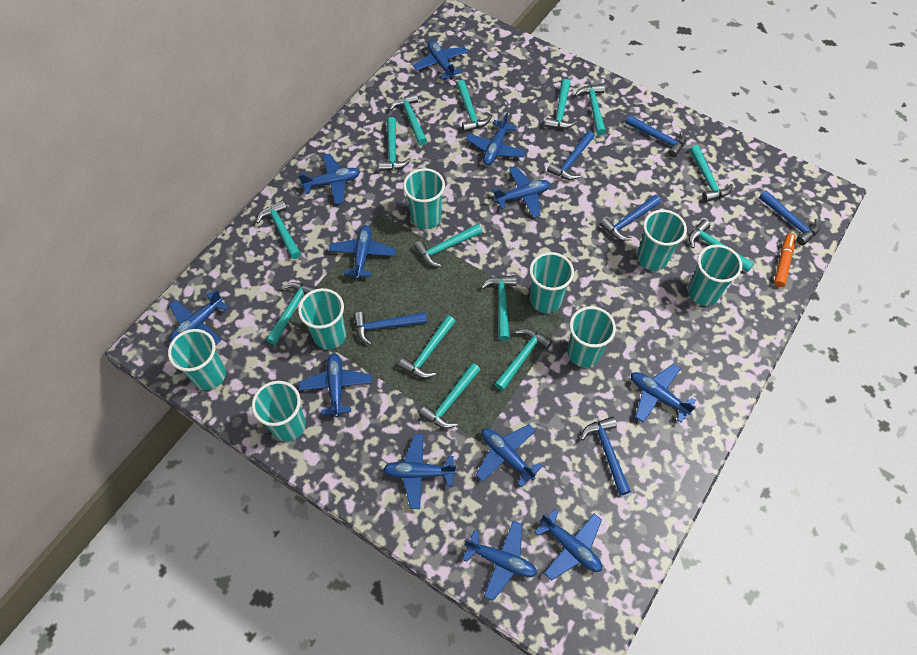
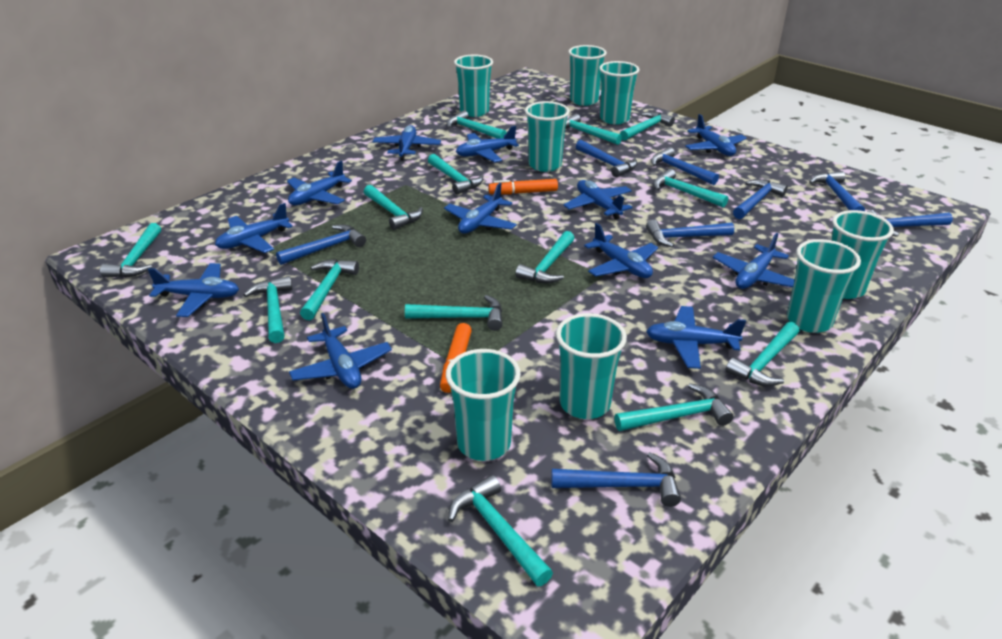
blue hammer: [354,312,427,345] [547,131,595,180] [581,416,631,496] [599,195,661,241] [625,115,686,158] [759,191,820,246] = 6 -> [276,224,366,265] [551,452,681,507] [576,140,638,177] [646,220,734,247] [651,147,719,185] [733,179,788,219] [809,171,865,211] [867,210,953,237] = 8
orange marker: [774,233,796,287] = 1 -> [440,323,472,393] [488,179,558,195] = 2

